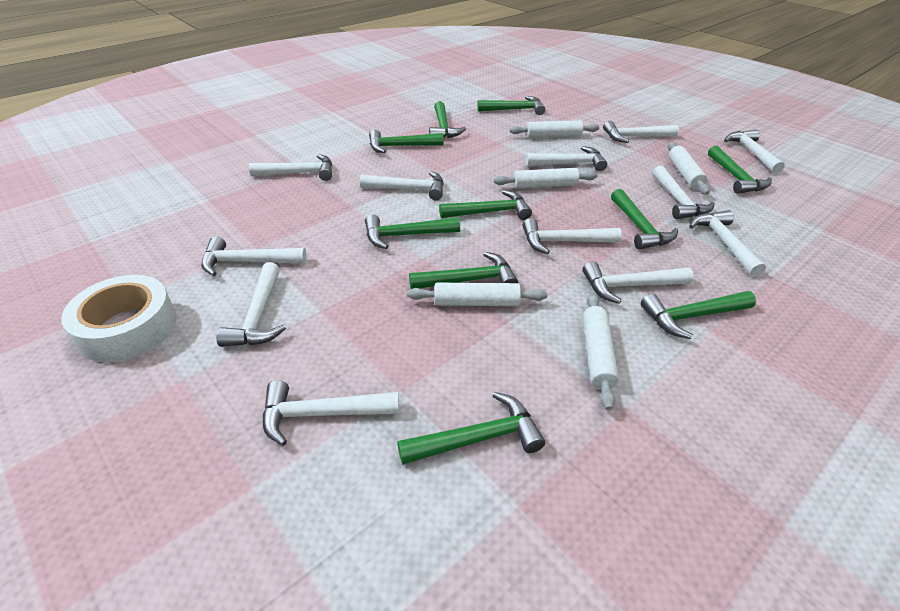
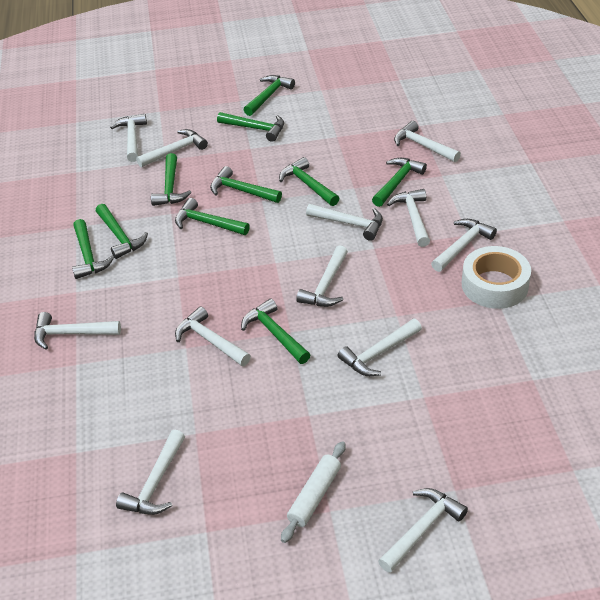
white rolling pin: [407,282,547,306] [494,168,598,189] [509,120,599,138] [583,293,619,411] [668,142,710,195] = 5 -> [281,441,346,543] = 1

